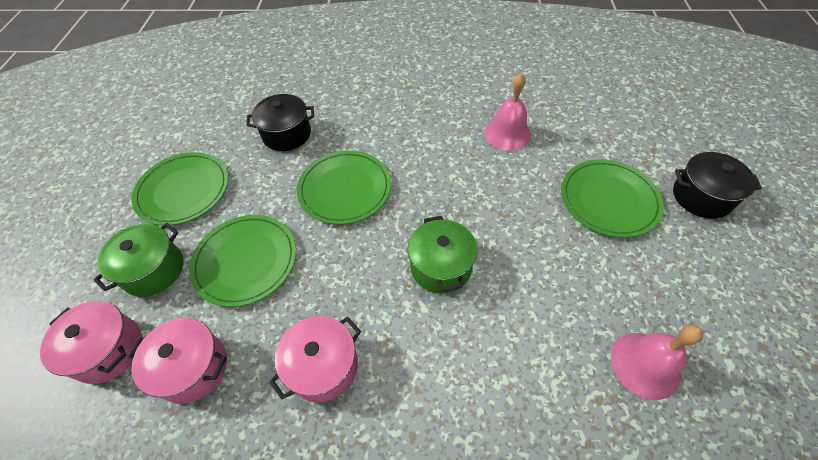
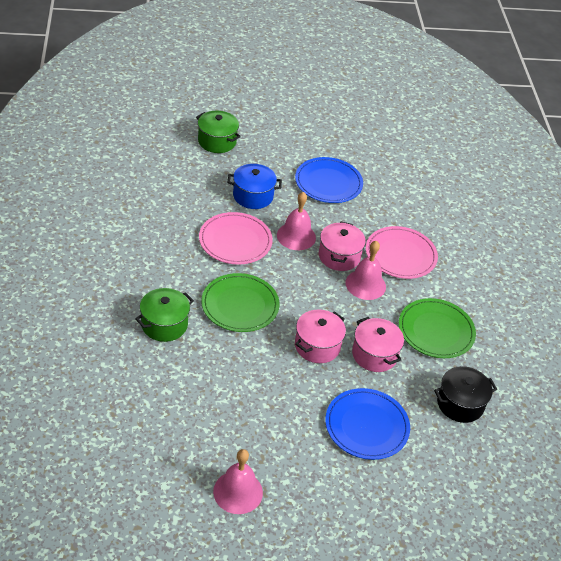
black pot: [246,94,314,151] [673,152,762,219] = 2 -> [434,366,497,423] = 1
blue plate: none = 0 -> [295,157,363,203] [325,388,410,460] = 2
blue pot: none = 0 -> [227,164,282,209] = 1
green plate: [131,152,228,226] [189,215,296,307] [297,151,391,224] [561,160,664,238] = 4 -> [201,273,280,332] [399,298,476,358] = 2
pink bell: [484,73,531,151] [611,325,703,400] = 2 -> [213,449,263,514] [277,192,316,250] [346,241,386,300] = 3
pink plate: none = 0 -> [199,212,273,264] [366,226,438,279] = 2

